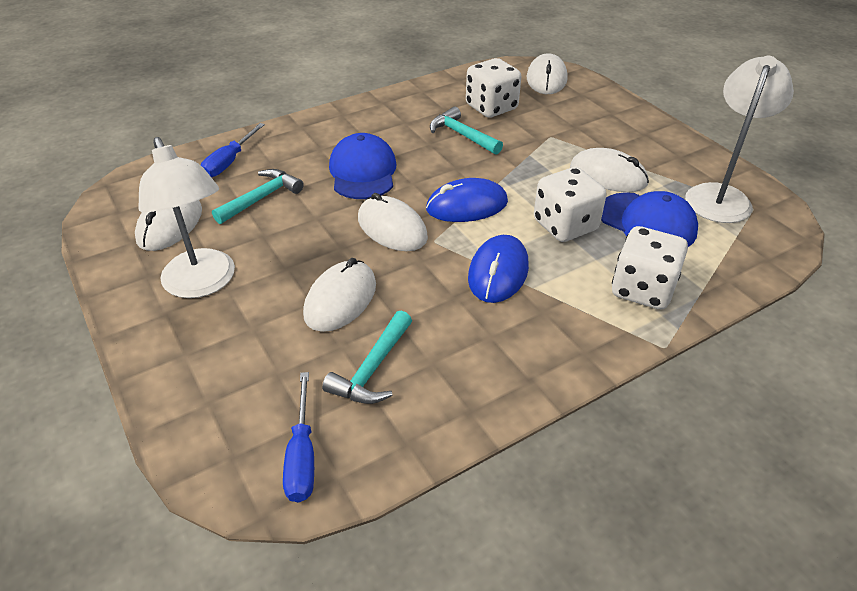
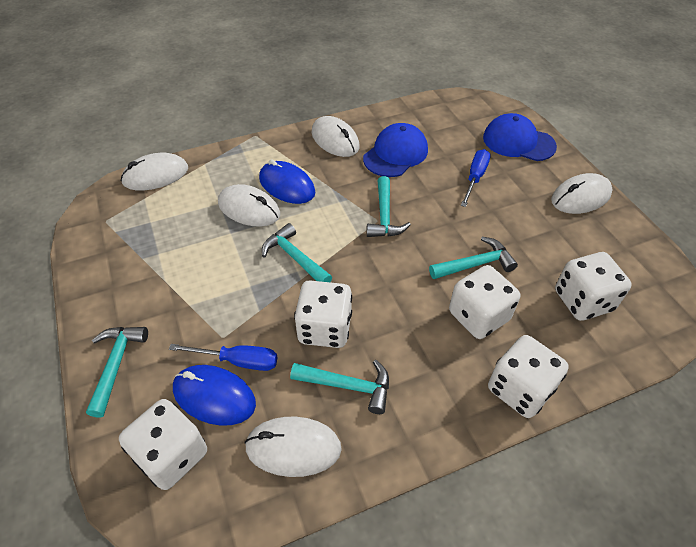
turquoise hammer: [212,169,304,224] [322,311,412,404] [430,107,503,155] = 3 -> [86,327,148,418] [262,223,332,282] [290,360,389,414] [367,176,411,237] [429,237,518,279] = 5
white dice: [466,58,521,118] [534,167,607,242] [612,226,688,310] = 3 -> [119,399,207,490] [294,280,352,348] [449,265,520,339] [488,335,569,418] [555,252,632,321] = 5
white lamp: [138,137,235,298] [685,56,794,223] = 2 -> none = 0

